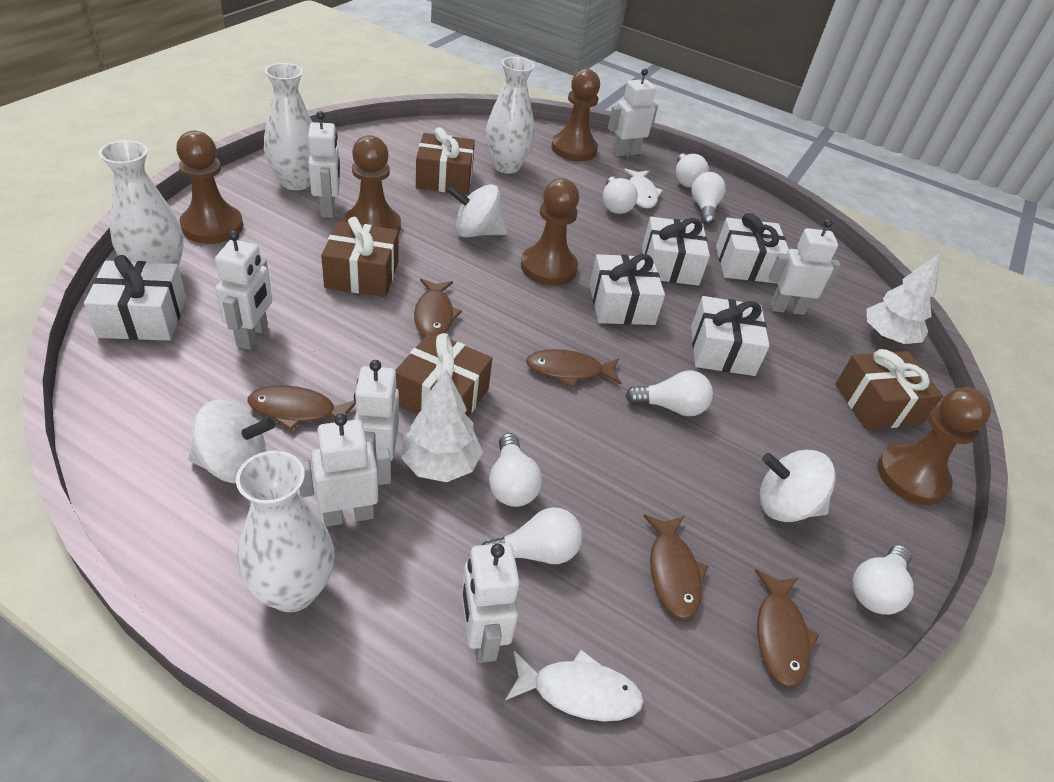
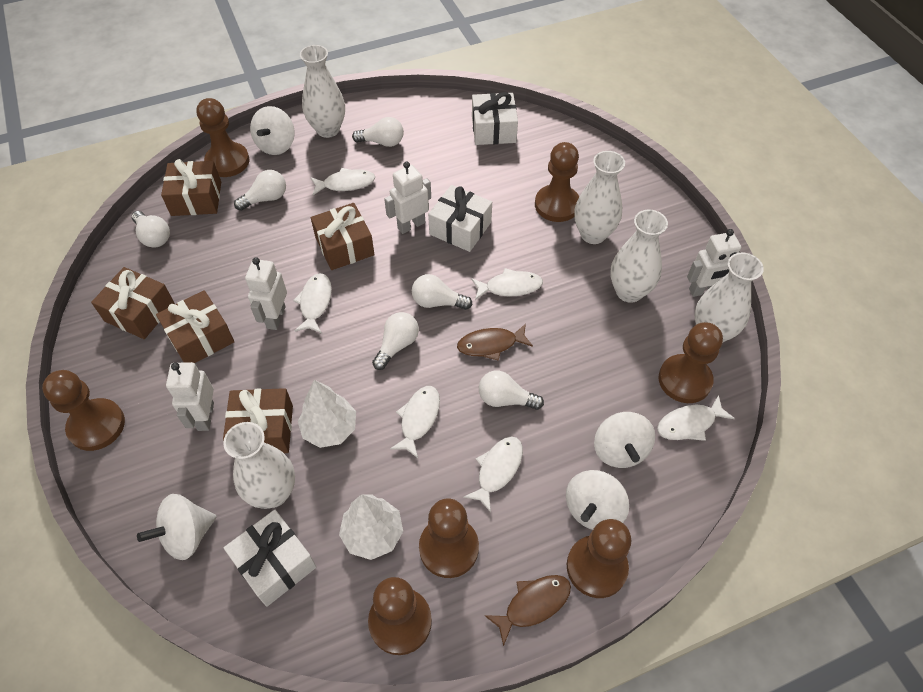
brown fish: [247,385,356,431] [414,279,462,337] [526,349,621,388] [643,515,708,620] [755,569,819,687] = 5 -> [457,324,533,361] [485,575,571,647] = 2
brown gift: [321,217,399,297] [395,332,492,417] [416,127,475,195] [836,349,943,430] = 4 -> [91,267,175,339] [156,290,234,363] [161,159,221,216] [223,388,293,453] [311,203,375,270] = 5
brown pawn: [176,131,243,244] [344,135,401,233] [521,178,579,286] [551,69,600,161] [877,387,991,505] = 5 -> [42,370,125,451] [197,98,249,177] [368,577,432,655] [419,498,479,578] [535,142,579,222] [567,519,631,598] [659,322,723,403] = 7
white fish: [505,650,644,721] [624,168,663,209] = 2 -> [293,273,332,333] [310,168,375,195] [390,386,440,458] [463,436,523,512] [471,268,543,300] [657,395,735,441] = 6
white gift: [84,255,186,341] [590,254,665,325] [642,217,710,286] [691,296,770,376] [716,213,789,283] = 5 -> [224,510,316,607] [428,185,492,252] [472,92,518,145] = 3
white light bulb: [482,507,582,564] [489,433,542,507] [603,177,638,214] [626,371,713,416] [676,153,709,187] [691,172,726,225] [853,545,914,615] = 7 -> [132,211,170,248] [234,170,286,211] [352,117,404,147] [372,312,419,370] [412,274,472,310] [479,371,544,410] = 6
white robot: [215,230,272,350] [299,414,391,527] [308,111,340,218] [354,360,399,461] [461,543,520,663] [608,69,658,157] [768,219,841,315] = 7 -> [166,362,214,431] [245,257,287,330] [384,162,431,234] [687,229,743,297] = 4
white spinning top: [188,399,275,483] [447,184,508,237] [759,450,836,522] = 3 -> [137,494,217,560] [250,106,295,155] [566,470,629,530] [594,412,655,468] = 4
white vase: [99,140,184,266] [236,451,334,612] [264,63,312,190] [485,57,535,174] = 4 -> [223,422,295,509] [300,45,345,138] [574,151,625,244] [610,209,668,303] [694,253,764,342] = 5

